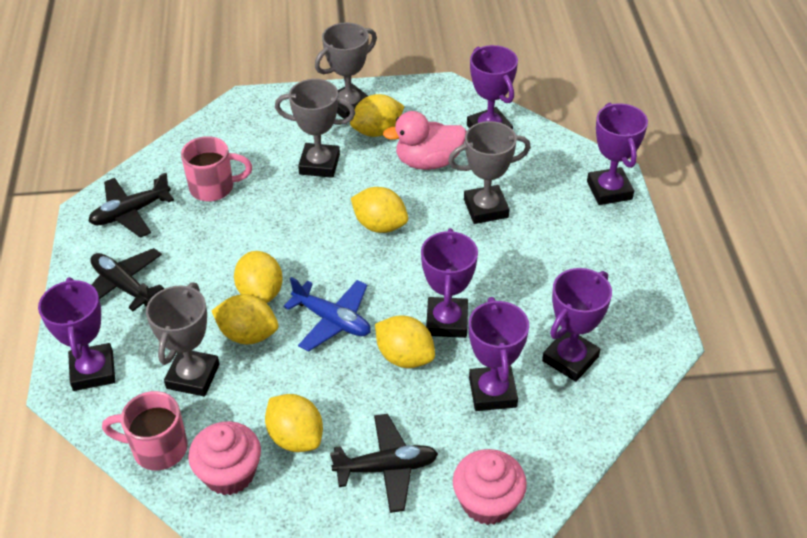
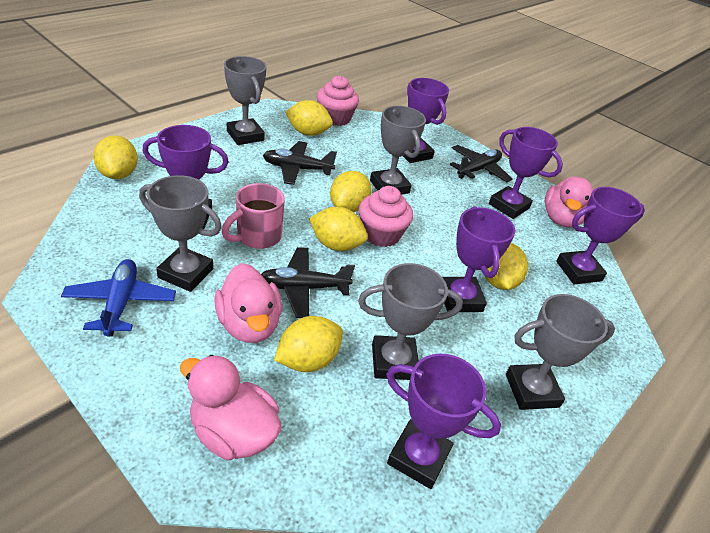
grey trophy: [146,282,220,396] [275,79,355,178] [315,22,377,119] [448,121,531,224] = 4 -> [139,175,222,292] [224,56,266,145] [358,263,463,380] [370,106,426,195] [506,294,615,410] = 5
pink duck: [383,111,466,170] = 1 -> [180,355,282,460] [214,263,282,343] [545,176,593,227] = 3
pink mug: [102,391,188,471] [181,136,252,201] = 2 -> [222,183,285,249] = 1

